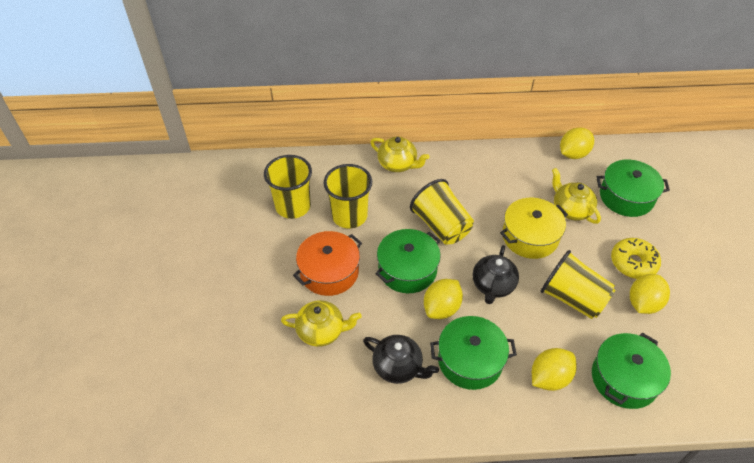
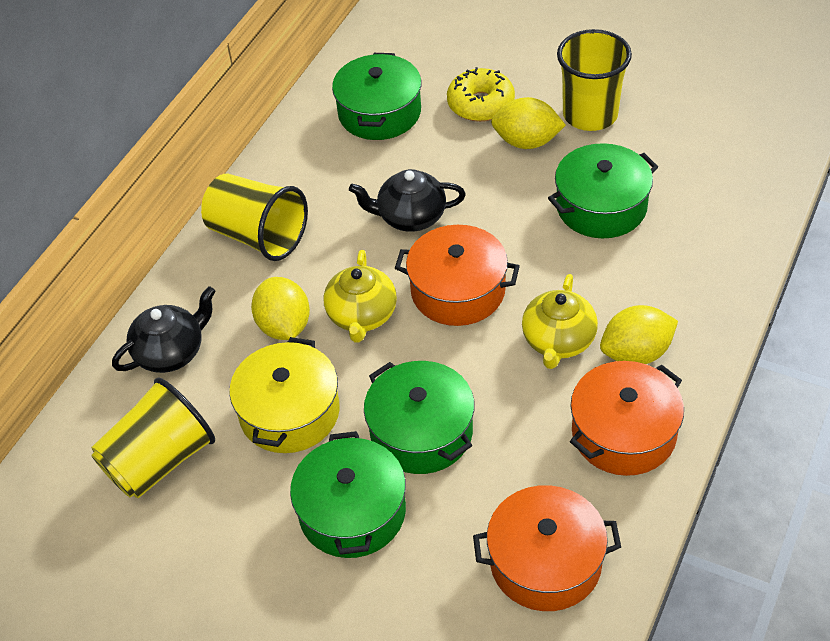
orange pot: [293,231,362,296] = 1 -> [395,225,520,326] [473,485,621,611] [570,361,684,476] = 3
yellow cup: [264,155,312,219] [324,164,372,228] [410,179,474,244] [540,250,616,319] = 4 -> [91,377,215,498] [201,174,308,261] [557,29,632,131] = 3
yellow lemon: [424,279,463,319] [532,348,576,391] [560,128,594,159] [630,274,670,314] = 4 -> [251,277,310,340] [491,97,566,149] [600,305,678,364] = 3
yellow teapot: [281,300,362,347] [370,136,429,172] [552,168,601,224] = 3 -> [323,250,397,342] [522,274,598,369] = 2

